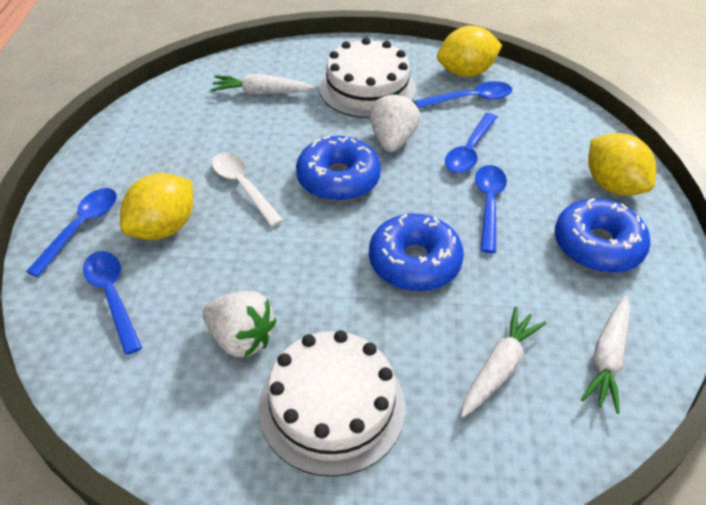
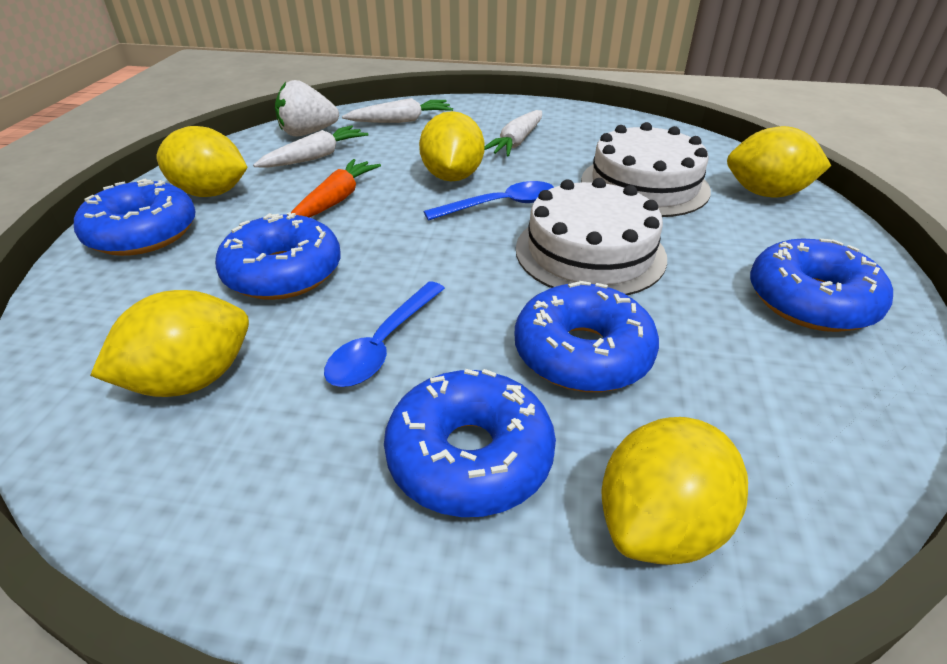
blue donut: [296,136,381,202] [369,214,464,292] [555,198,651,273] = 3 -> [74,178,196,256] [215,212,340,300] [384,369,556,517] [515,281,659,392] [750,238,893,332] = 5
blue spoon: [26,188,117,277] [83,251,142,355] [414,81,512,108] [445,113,497,173] [475,165,507,253] = 5 -> [324,281,445,387] [424,181,554,221] = 2
orange carrot: none = 0 -> [291,159,381,218] = 1
white spoon: [212,152,284,227] = 1 -> none = 0
white strawberry: [202,291,276,357] [369,93,420,152] = 2 -> [275,80,339,137] = 1
yellow lemon: [120,173,193,240] [437,26,502,77] [588,133,656,196] = 3 -> [90,290,249,397] [156,126,248,197] [419,111,485,181] [601,417,748,565] [727,126,831,197] = 5

